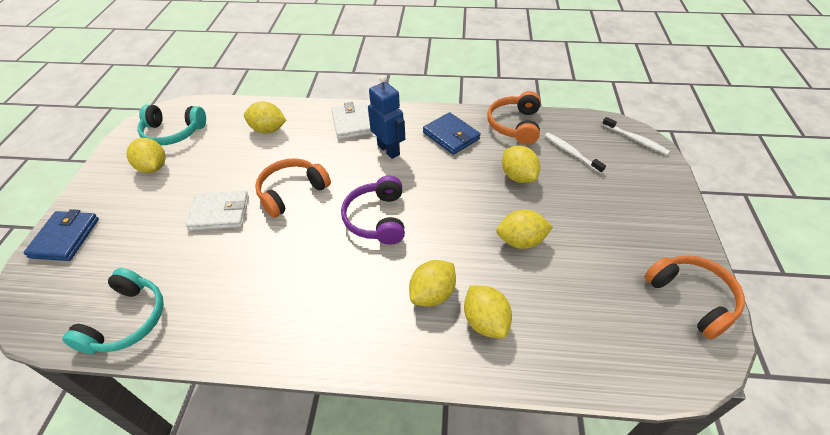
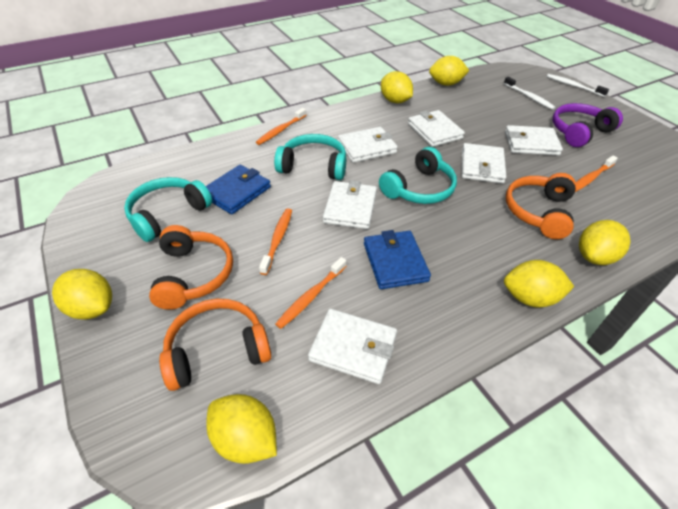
blue robot: [368,75,405,159] = 1 -> none = 0
orange toothbrush: none = 0 -> [256,108,306,145] [259,209,292,275] [275,257,346,329] [575,155,618,192] = 4
turquoise headphones: [62,268,164,354] [137,105,206,145] = 2 -> [124,177,212,242] [274,134,346,180] [379,147,457,204] = 3
white wallet: [186,191,249,231] [331,102,373,139] = 2 -> [308,309,397,384] [323,180,377,229] [338,127,398,163] [408,110,465,147] [462,143,506,184] [505,125,563,155] = 6

